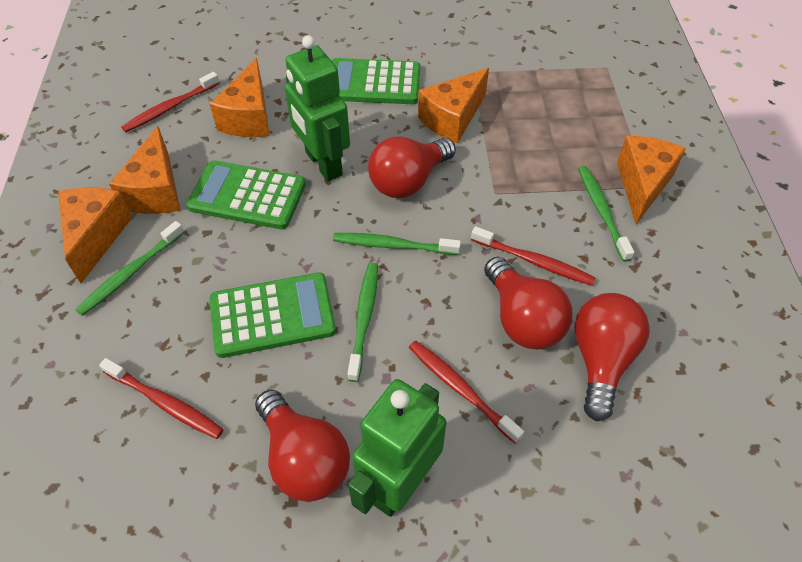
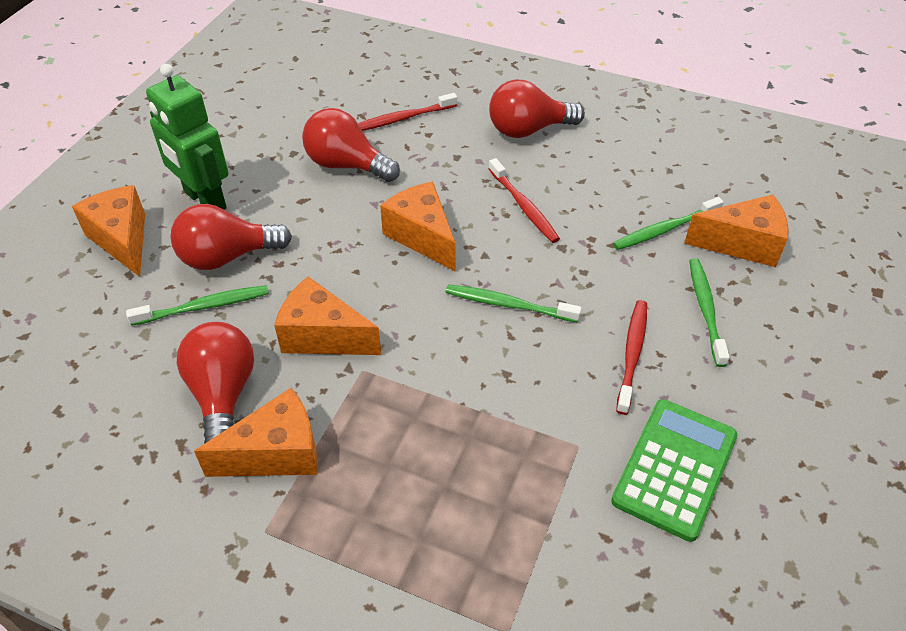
green calculator: [186,160,306,229] [210,273,336,358] [331,58,420,104] = 3 -> [611,399,737,542] = 1
green robot: [285,35,350,182] [348,379,447,517] = 2 -> [146,64,229,210] = 1
red toothbrush: [99,358,224,439] [121,72,220,132] [409,340,524,444] [471,226,595,286] = 4 -> [358,93,457,131] [489,158,560,243] [616,300,647,415] = 3

